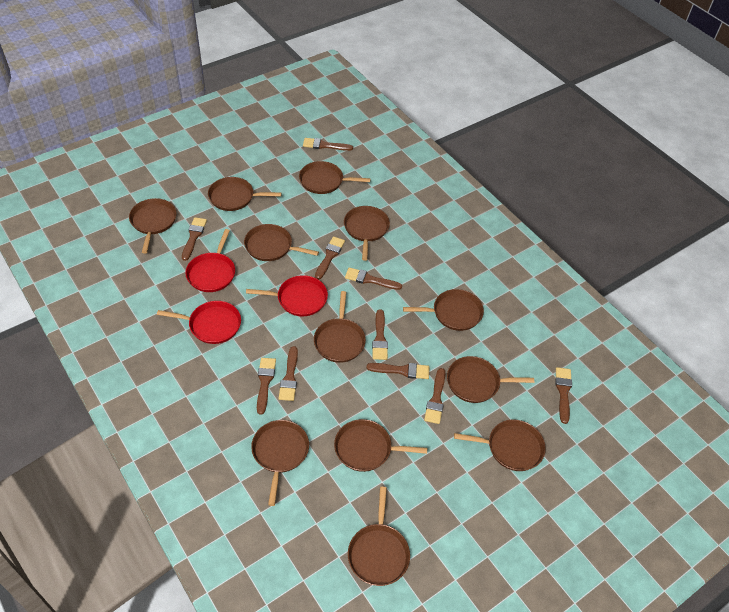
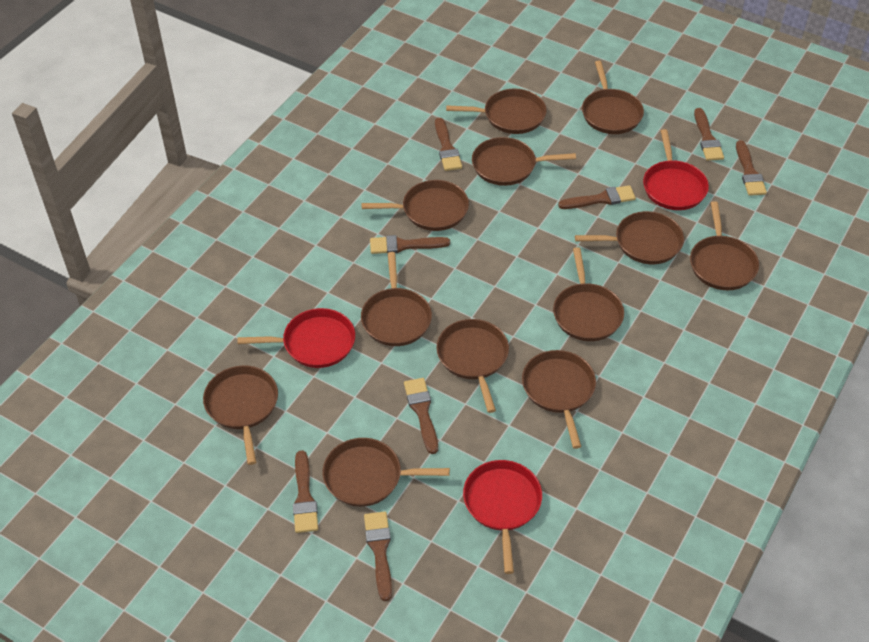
brown brush: [182,217,207,261] [257,358,276,415] [278,346,298,401] [303,138,353,151] [315,236,345,280] [345,267,402,290] [366,363,430,379] [372,309,388,360] [424,368,445,424] [555,367,572,424] = 10 -> [293,450,318,533] [364,511,392,601] [370,235,450,254] [404,378,438,454] [435,118,462,171] [558,185,636,209] [694,108,724,161] [736,140,767,196] = 8

